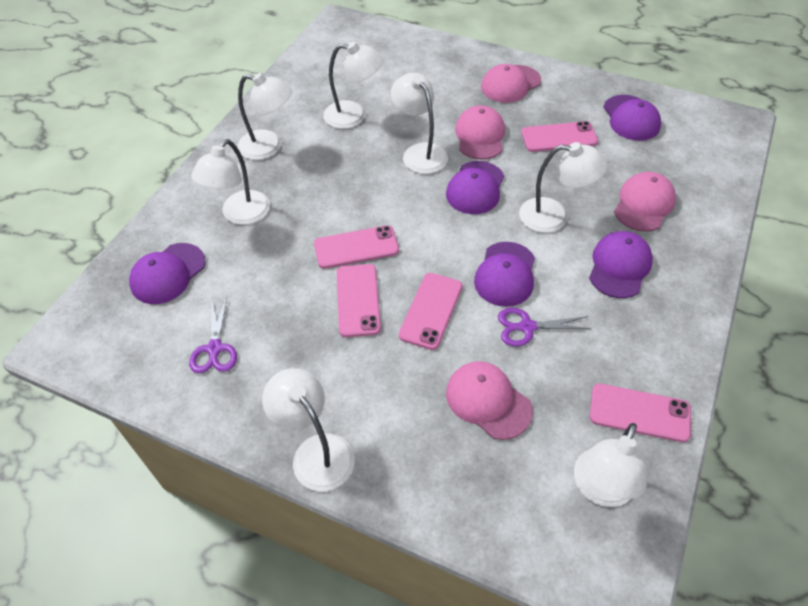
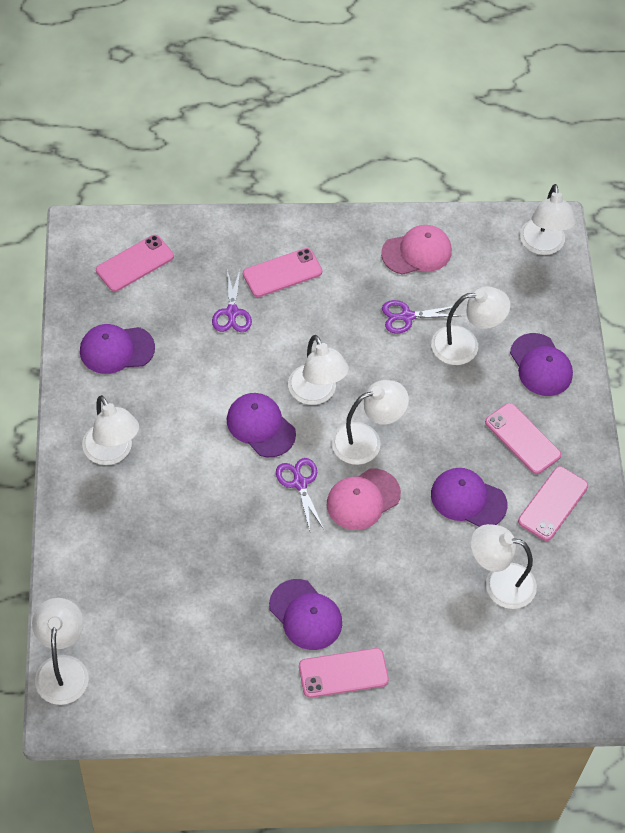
pink cap: [446,361,533,440] [455,105,505,160] [481,64,541,103] [614,172,676,232] = 4 -> [327,468,401,530] [381,225,452,275] = 2
purple scissors: [189,297,237,373] [498,308,592,346] = 2 -> [212,270,252,332] [276,458,324,531] [382,300,459,334] = 3

